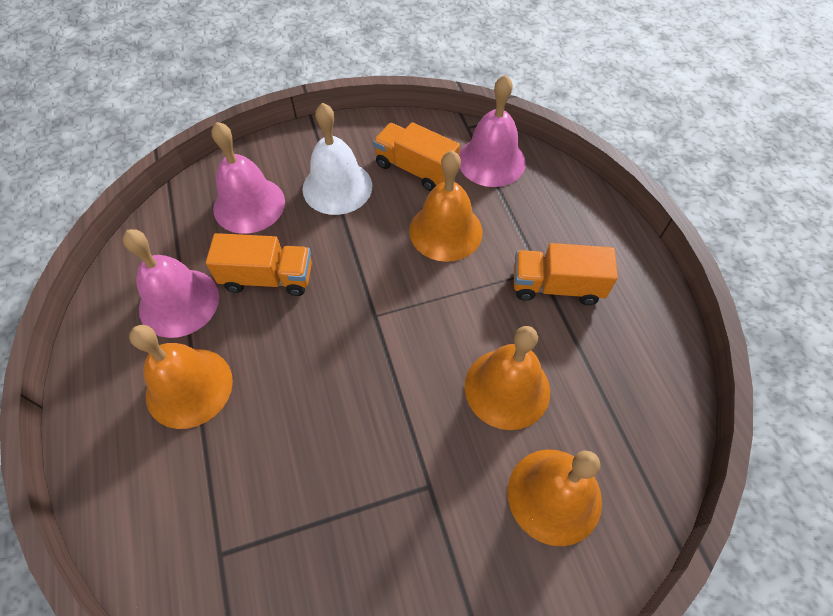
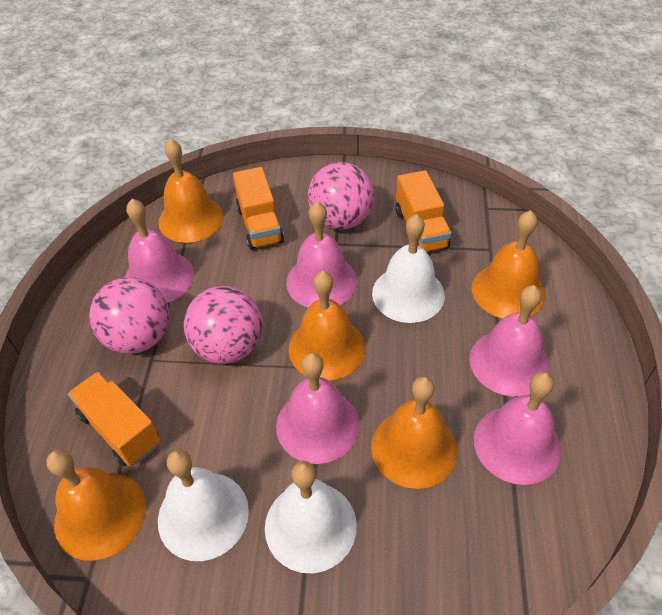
orange bell: [129,325,233,429] [409,151,483,262] [465,326,550,430] [508,449,602,546] = 4 -> [47,449,146,561] [158,139,224,243] [289,271,365,380] [371,376,457,489] [472,210,545,318] = 5
pink ball: none = 0 -> [89,277,169,354] [184,286,262,364] [308,162,374,230] = 3
pink bell: [123,229,219,338] [211,122,285,234] [459,75,526,187] = 3 -> [125,199,194,303] [276,352,360,464] [286,202,357,307] [470,285,550,396] [474,372,561,485] = 5
white bell: [303,103,372,215] = 1 -> [158,449,249,561] [265,461,357,573] [372,214,445,323] = 3

